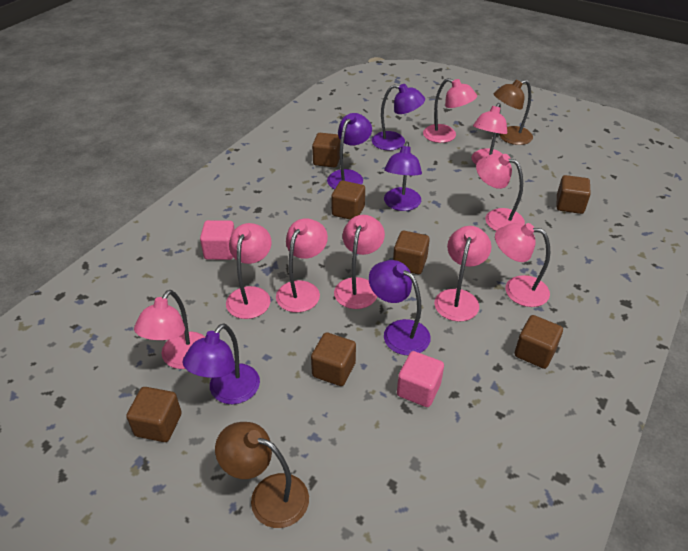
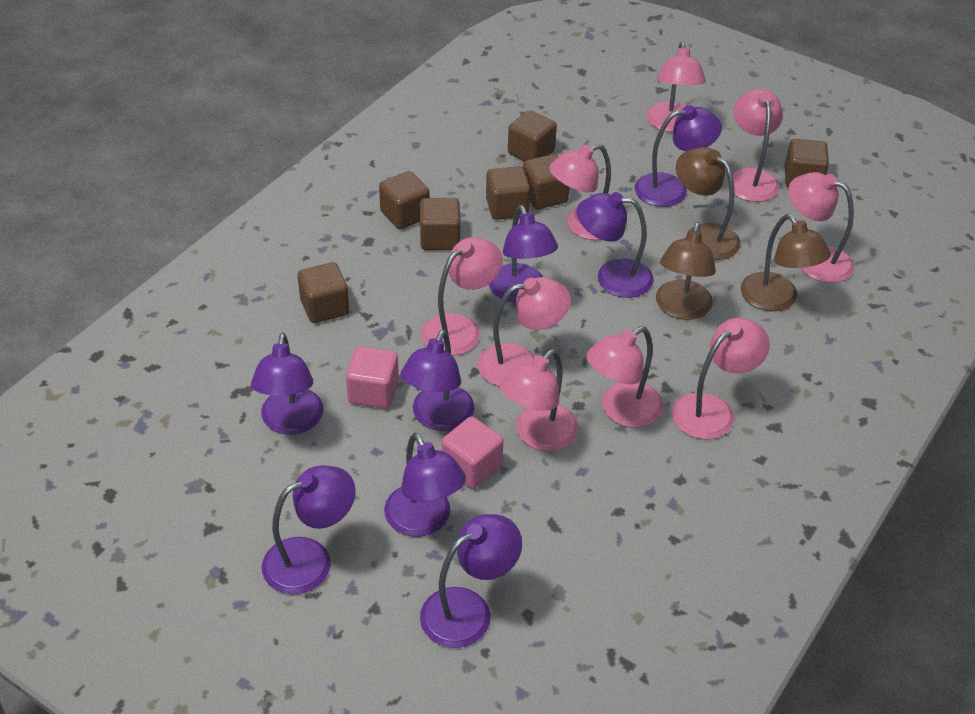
brown lamp: [215,422,309,528] [494,80,533,145] = 2 -> [656,222,716,320] [676,147,741,260] [741,214,831,311] = 3
purple lamp: [182,323,260,404] [327,113,372,189] [369,260,431,355] [372,84,425,150] [384,141,422,211] = 5 -> [251,333,324,435] [262,465,356,594] [384,433,466,537] [400,329,474,431] [420,514,522,648] [489,205,558,302] [577,192,654,298] [635,105,722,207] = 8

